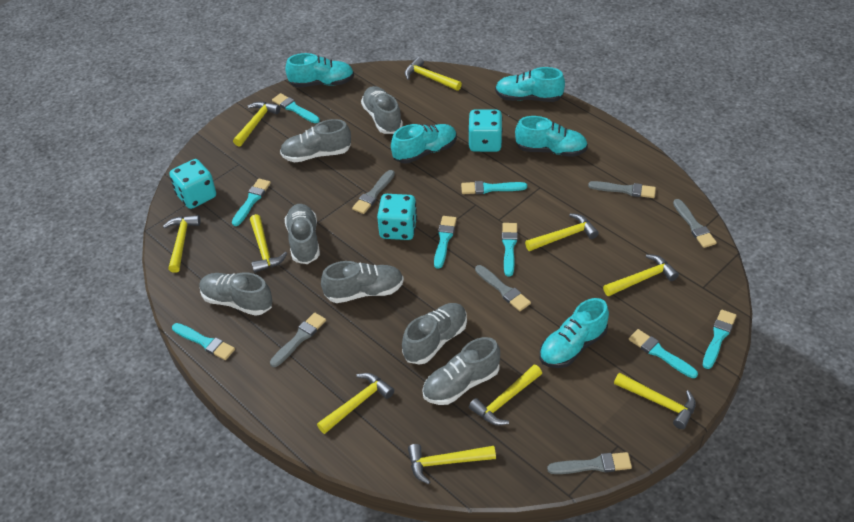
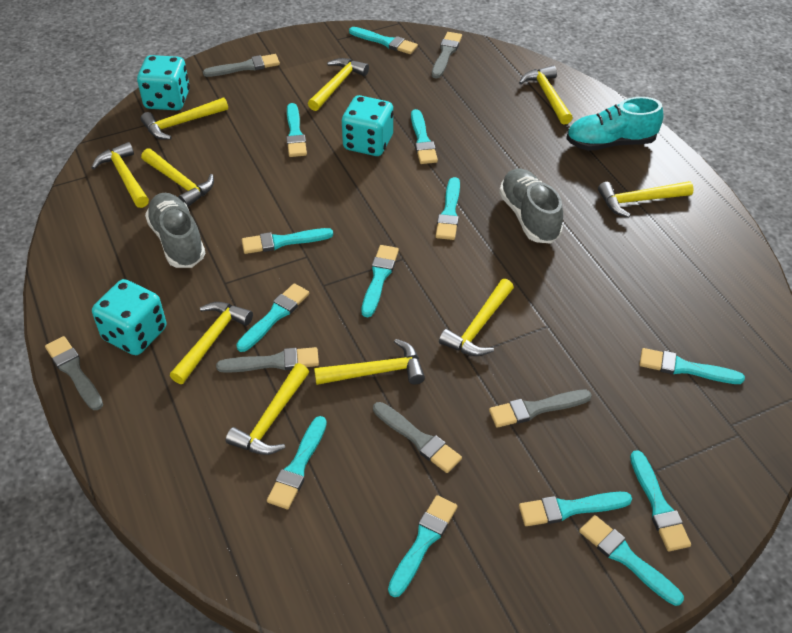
grey shoe: [199,272,272,316] [280,119,351,162] [285,204,320,264] [321,261,404,303] [361,86,403,134] [402,303,467,364] [422,337,500,405] = 7 -> [145,193,205,268] [499,168,563,244] = 2
turquoise brush: [172,323,235,360] [232,179,271,226] [272,93,320,123] [434,216,457,269] [461,181,527,194] [502,223,518,276] [629,329,698,378] [703,310,736,369] = 8 -> [236,283,309,352] [242,228,333,254] [267,416,327,509] [286,103,307,157] [349,27,418,54] [362,245,399,317] [388,495,458,597] [411,109,438,164] [436,177,460,240] [519,492,632,526] [579,515,684,606] [630,450,691,552] [640,348,745,384] = 13
turquoise shoe: [285,53,354,87] [391,124,457,164] [495,67,565,102] [515,116,588,157] [539,298,609,368] = 5 -> [566,97,663,151] = 1

